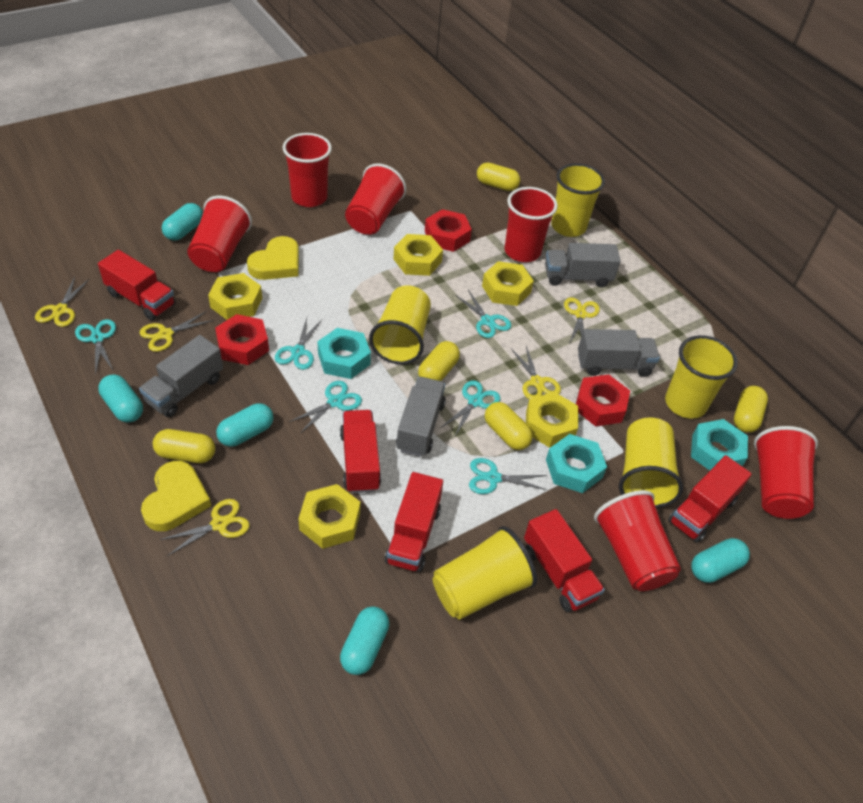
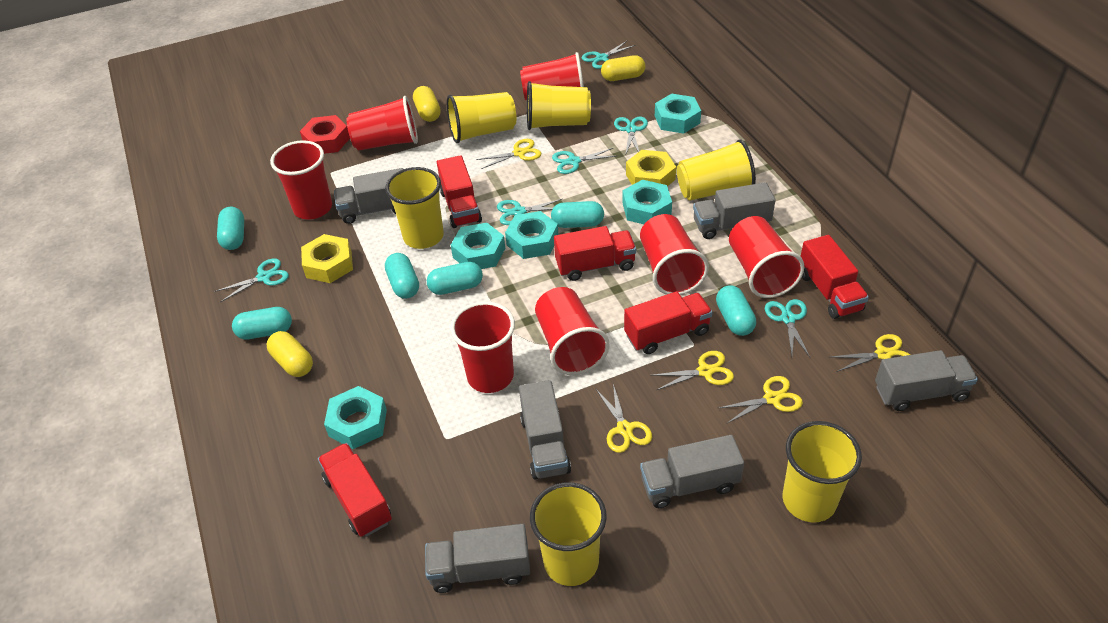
grey truck: [139,335,223,417] [396,377,446,457] [545,243,621,287] [578,329,660,377] = 4 -> [334,168,403,224] [425,524,530,593] [519,380,571,479] [640,435,744,508] [693,182,776,239] [875,350,978,411] = 6
red cup: [187,196,252,272] [282,133,332,207] [345,163,406,235] [505,187,558,262] [594,490,681,591] [754,426,818,519] = 6 -> [270,140,332,219] [346,96,418,151] [450,301,515,393] [520,52,584,100] [535,287,609,375] [640,214,709,295] [729,216,804,298] = 7
red nut: [215,314,269,365] [425,209,472,252] [576,374,630,426] = 3 -> [300,115,350,154] = 1
turquoise capsule: [98,374,143,423] [162,203,203,241] [216,404,273,447] [340,606,389,675] [691,538,750,583] = 5 -> [217,207,244,250] [232,307,292,340] [385,253,419,299] [427,262,483,295] [551,201,604,228] [716,285,756,336] = 6
turquoise nut: [317,328,371,379] [546,434,607,493] [691,419,748,470] = 3 -> [324,386,387,449] [451,223,505,269] [505,211,559,259] [623,180,672,224] [655,94,701,134] = 5
yellow capsule: [153,429,215,463] [418,341,460,381] [477,162,520,191] [485,402,533,450] [734,386,768,433] = 5 -> [267,331,313,377] [413,86,441,122] [601,55,646,81] = 3
yellow cup: [369,285,431,364] [433,526,537,619] [551,163,605,237] [619,417,683,508] [665,335,738,419] = 5 -> [385,167,444,249] [447,92,516,143] [527,81,591,130] [530,482,607,586] [677,139,756,201] [783,421,862,522] = 6
yellow heart: [141,461,211,531] [247,236,299,280] = 2 -> none = 0
yellow nut: [208,273,262,320] [298,484,360,549] [394,234,443,276] [482,261,534,306] [526,392,578,448] = 5 -> [301,234,353,283] [626,150,676,186] = 2

